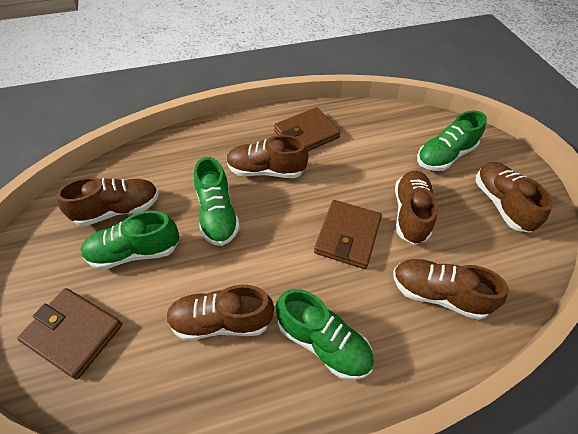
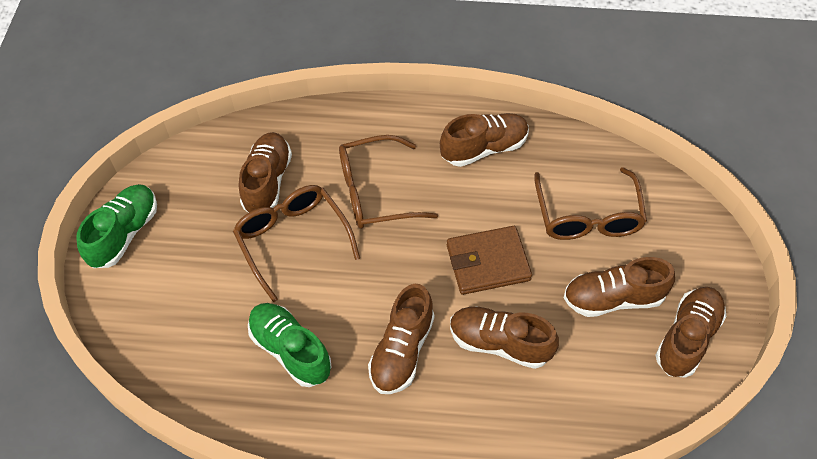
brown glasses: none = 0 -> [233,185,360,302] [339,135,438,229] [534,167,647,240] = 3
brown wallet: [17,288,122,379] [274,107,341,151] [314,200,382,269] = 3 -> [447,226,532,295] = 1
green shoe: [80,210,179,270] [194,157,240,246] [276,289,374,380] [417,111,487,171] = 4 -> [77,184,157,268] [248,303,331,387] = 2

